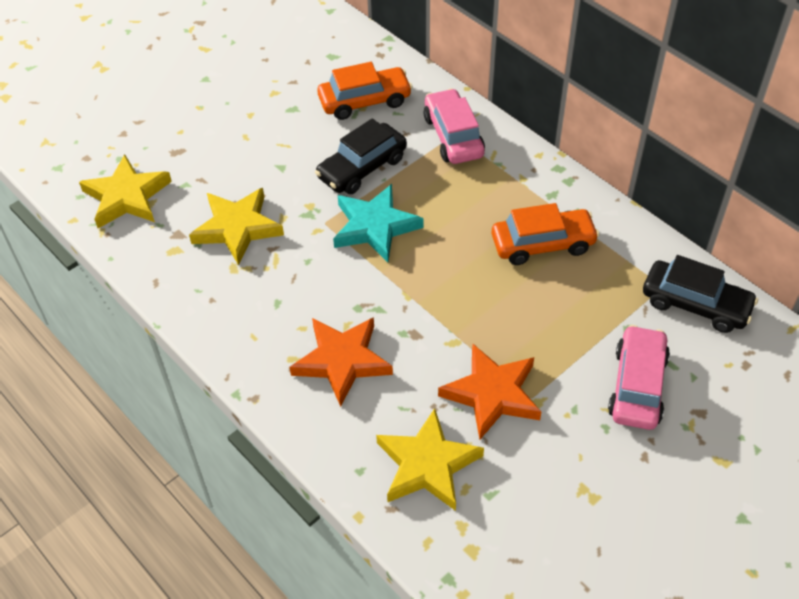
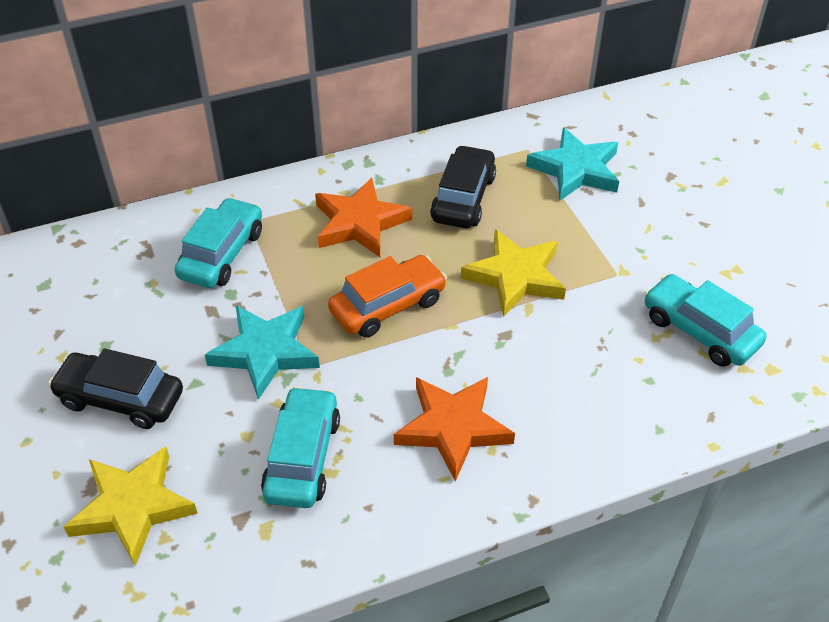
orange car: [317,62,413,120] [491,203,599,265] = 2 -> [328,255,447,338] = 1
pink car: [424,88,485,164] [608,325,670,430] = 2 -> none = 0
turquoise car: none = 0 -> [175,197,262,288] [261,386,340,508] [644,274,766,367] = 3
turquoise star: [333,184,424,262] = 1 -> [205,305,320,400] [526,127,619,201] = 2
yellow star: [79,154,172,228] [189,188,284,265] [376,408,484,511] = 3 -> [64,446,198,566] [461,229,566,317] = 2

